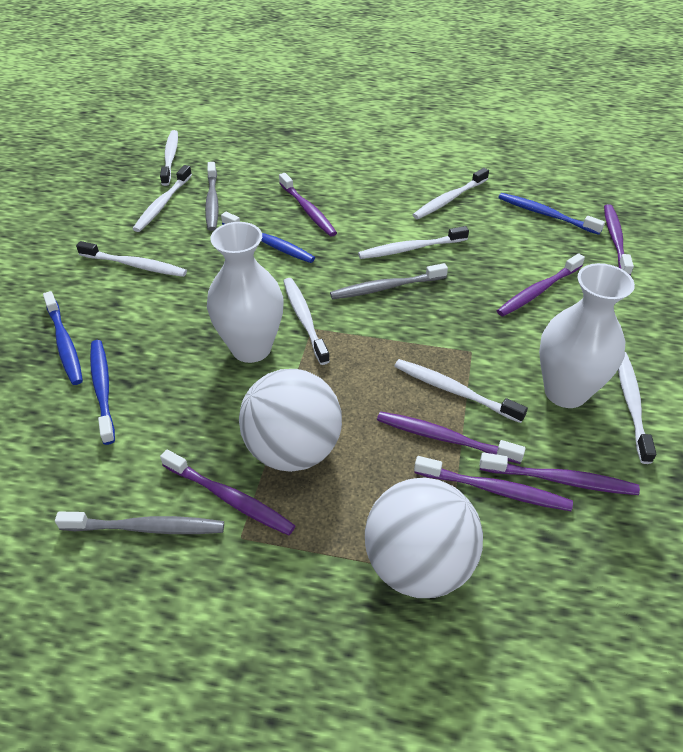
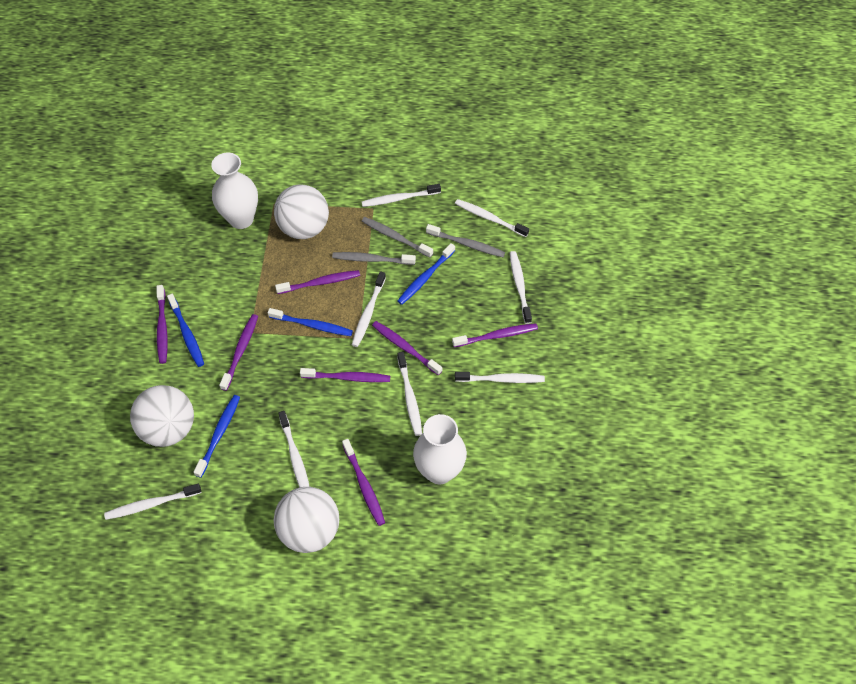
white ball: [239,369,342,472] [365,477,483,598] = 2 -> [130,385,194,447] [274,185,329,239] [274,487,339,553] = 3

